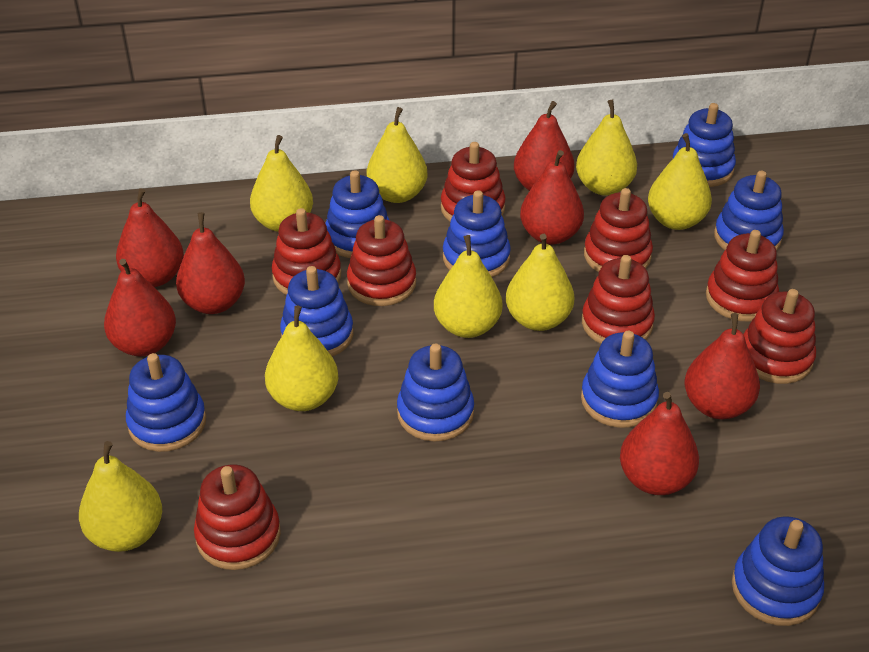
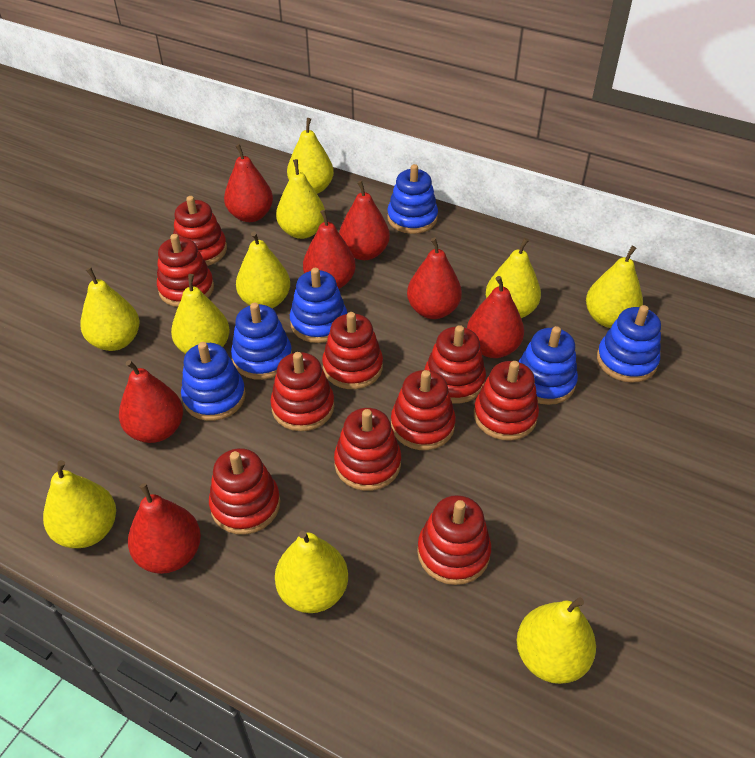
blue stacking toy: [126,353,206,452] [280,266,353,357] [325,170,389,258] [397,344,474,442] [443,190,511,277] [581,331,659,428] [673,103,736,187] [714,171,784,251] [732,516,824,626] = 9 -> [181,342,246,421] [231,302,292,380] [290,268,347,343] [387,164,438,234] [518,326,578,405] [597,305,661,383] = 6
red stacking toy: [194,465,281,570] [272,208,341,295] [347,215,416,306] [441,142,506,222] [582,255,655,344] [584,188,653,272] [706,230,779,321] [743,289,816,384] = 8 -> [157,234,214,307] [173,196,227,266] [209,448,280,534] [270,352,335,431] [322,312,383,389] [334,408,401,491] [391,370,456,450] [417,495,491,585] [424,325,486,404] [474,361,539,441] = 10
yellow pear: [79,441,162,552] [250,135,313,232] [265,305,338,411] [367,107,428,203] [434,235,502,338] [506,234,575,331] [576,100,637,196] [648,133,712,230] = 8 -> [43,460,116,548] [80,267,140,351] [171,274,230,354] [236,231,290,308] [275,531,348,613] [276,159,325,239] [287,118,334,194] [486,238,541,318] [517,597,596,684] [586,246,643,328] = 10

